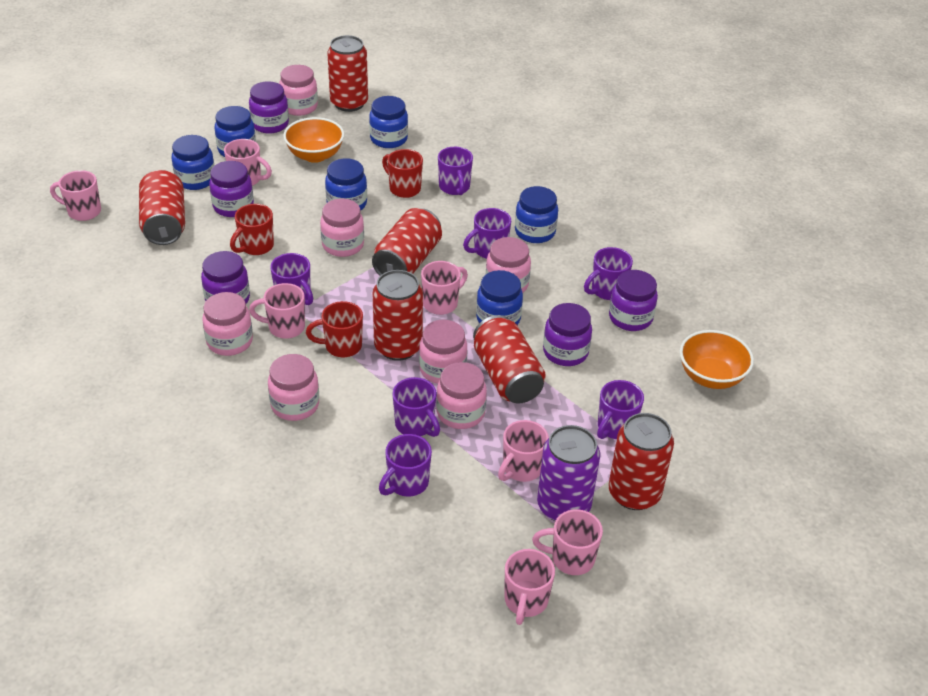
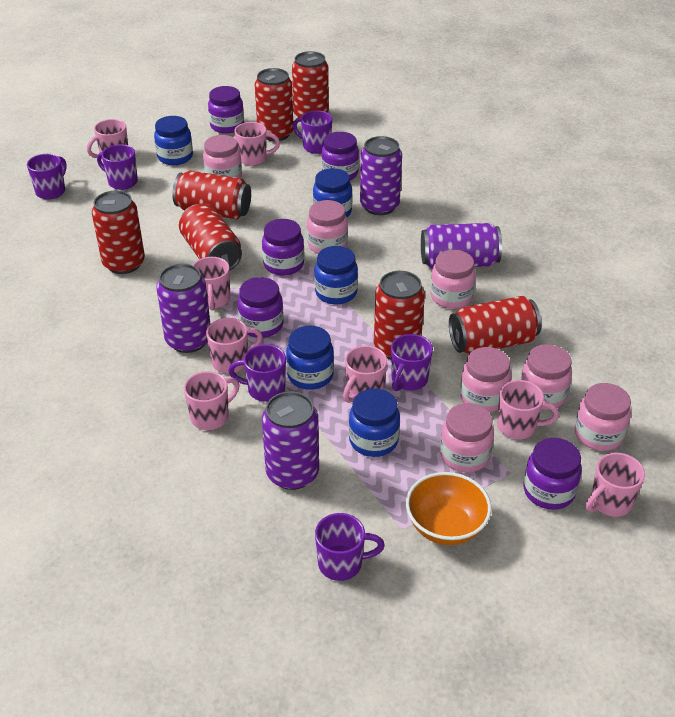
blue jar: [172,135,215,190] [215,106,256,157] [325,158,367,211] [369,96,408,148] [476,270,523,325] [515,186,558,243] = 6 -> [154,116,193,165] [286,326,334,390] [313,168,352,217] [314,246,358,304] [349,388,400,457] = 5
orange bowl: [283,117,344,163] [680,330,754,389] = 2 -> [406,472,491,545] = 1
pink mug: [50,170,101,221] [224,139,272,186] [249,283,305,339] [421,261,468,315] [498,420,549,482] [505,549,555,625] [532,509,603,575] = 7 -> [87,119,128,158] [184,371,239,430] [193,257,230,310] [206,318,263,374] [234,122,280,166] [343,346,387,403] [497,380,559,439] [586,452,645,517] = 8
purple can: [537,425,600,521] = 1 -> [156,264,210,353] [262,391,319,490] [360,136,402,215] [421,223,502,269] = 4
purple mug: [270,253,313,305] [379,434,432,497] [392,377,440,437] [438,147,473,195] [463,208,511,259] [584,247,633,300] [597,380,644,439] = 7 -> [27,154,67,200] [97,144,138,190] [229,344,286,402] [292,111,332,154] [315,513,385,581] [391,334,433,391] = 6
red can: [139,170,185,245] [327,35,368,112] [372,208,442,276] [373,270,423,361] [473,315,546,404] [609,413,674,510] = 6 -> [92,190,145,274] [172,171,251,219] [179,203,242,270] [255,68,293,141] [292,51,329,118] [374,271,425,359] [449,296,541,354] = 7
red mug: [230,204,274,255] [306,301,363,357] [382,149,423,198] = 3 -> none = 0

